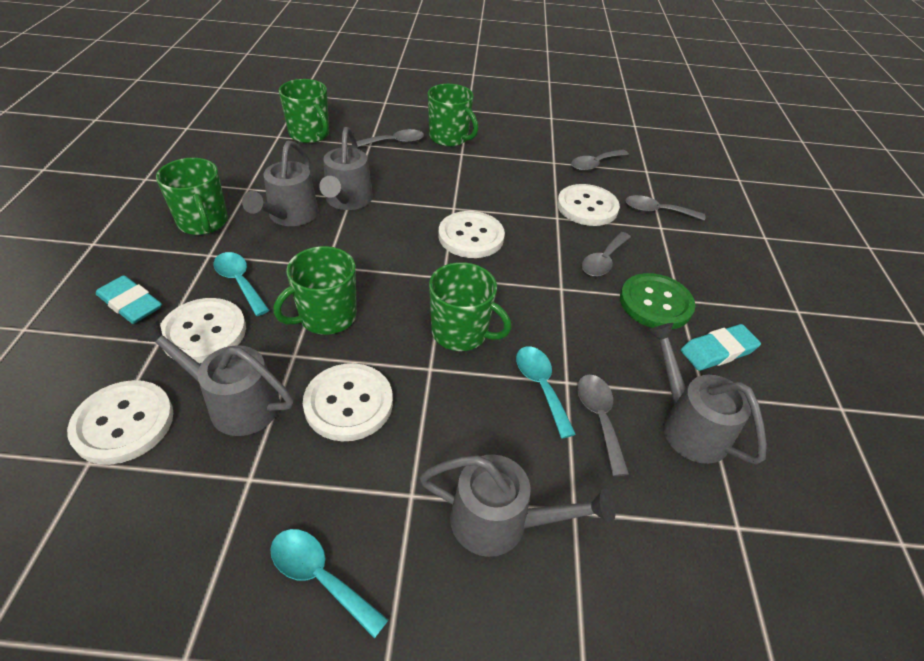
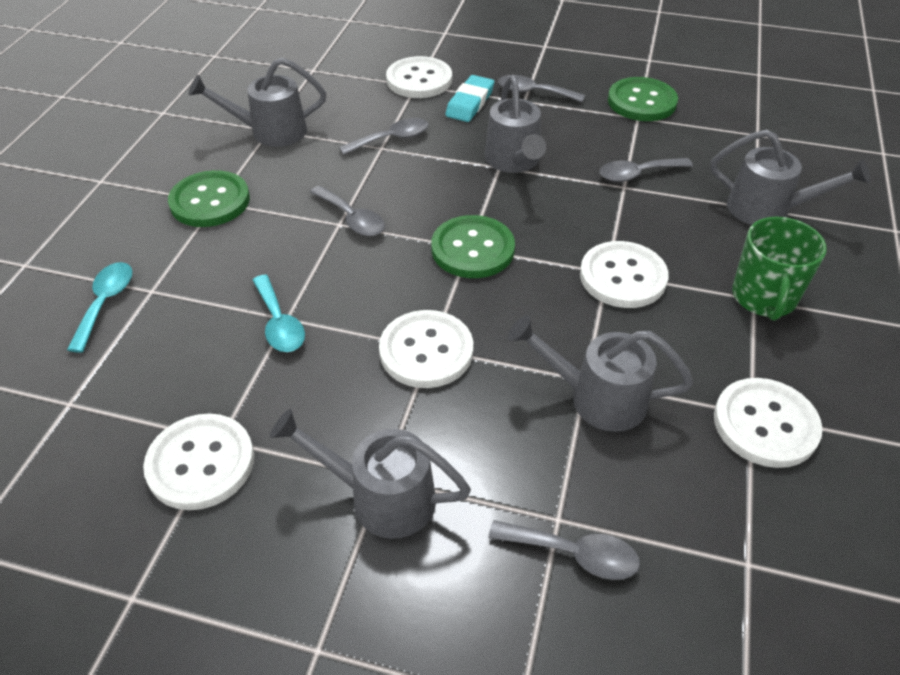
green button: [620,273,695,330] = 1 -> [168,170,250,227] [431,215,515,278] [608,77,678,121] = 3
green mug: [156,158,228,235] [273,246,357,335] [279,79,329,143] [428,84,478,147] [429,262,511,351] = 5 -> [732,217,827,321] = 1
turquoise eraser: [96,275,162,324] [681,324,761,371] = 2 -> [445,75,494,122] = 1
turquoise spoon: [214,252,269,316] [270,529,389,639] [516,346,576,439] = 3 -> [67,262,132,353] [252,275,305,352] = 2

